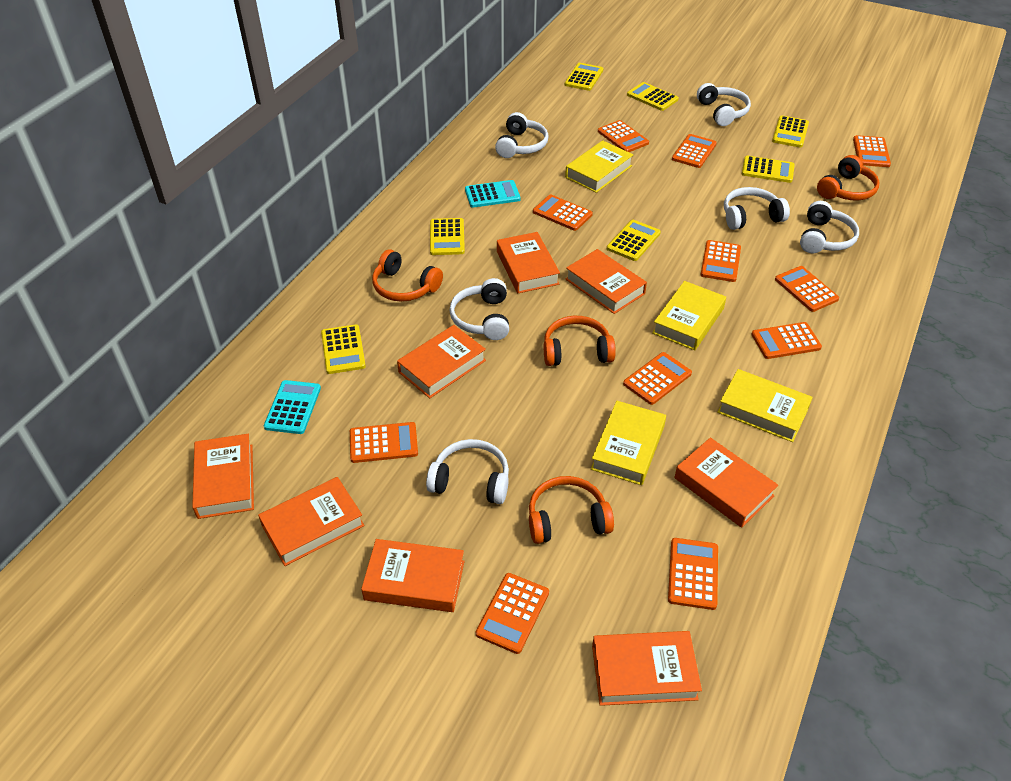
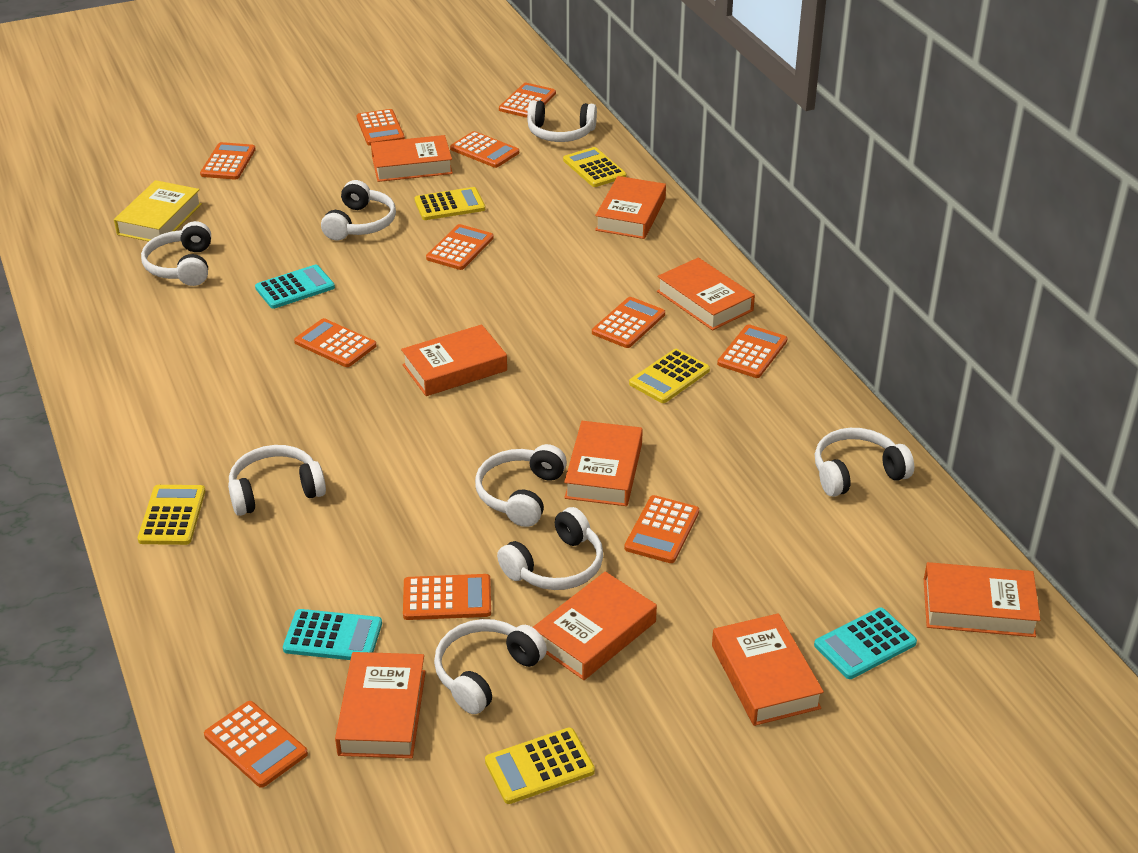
orange book: [192,434,254,519] [258,477,364,566] [361,539,465,612] [397,325,486,398] [497,232,560,293] [566,249,647,314] [592,631,702,706] [674,438,778,528] = 8 -> [335,652,426,758] [371,135,453,182] [401,324,507,396] [533,571,657,680] [564,421,643,506] [595,176,666,239] [657,258,755,330] [712,613,824,726] [924,562,1040,637] = 9
orange headphones: [372,249,443,302] [529,476,614,544] [544,316,616,366] [817,155,880,201] = 4 -> none = 0
turquoise calculator: [264,380,321,434] [465,180,521,208] = 2 -> [255,265,335,309] [283,609,382,660] [814,607,917,679] = 3
white headphones: [426,439,509,504] [449,278,509,340] [495,112,549,158] [697,83,751,126] [724,187,790,230] [800,201,859,254] = 6 -> [141,221,211,286] [228,445,326,516] [321,180,396,241] [434,619,547,714] [475,444,567,527] [497,507,603,590] [527,100,597,142] [815,428,914,497] = 8
yellow book: [565,140,633,193] [591,401,666,485] [652,281,726,351] [717,369,813,442] = 4 -> [114,180,202,241] = 1
yellow calculator: [321,324,366,374] [430,218,465,255] [565,63,603,91] [607,220,661,261] [627,82,679,111] [742,156,795,183] [772,115,809,148] = 7 -> [138,485,205,545] [415,187,485,220] [485,727,595,804] [563,147,626,187] [629,349,710,403] = 5

